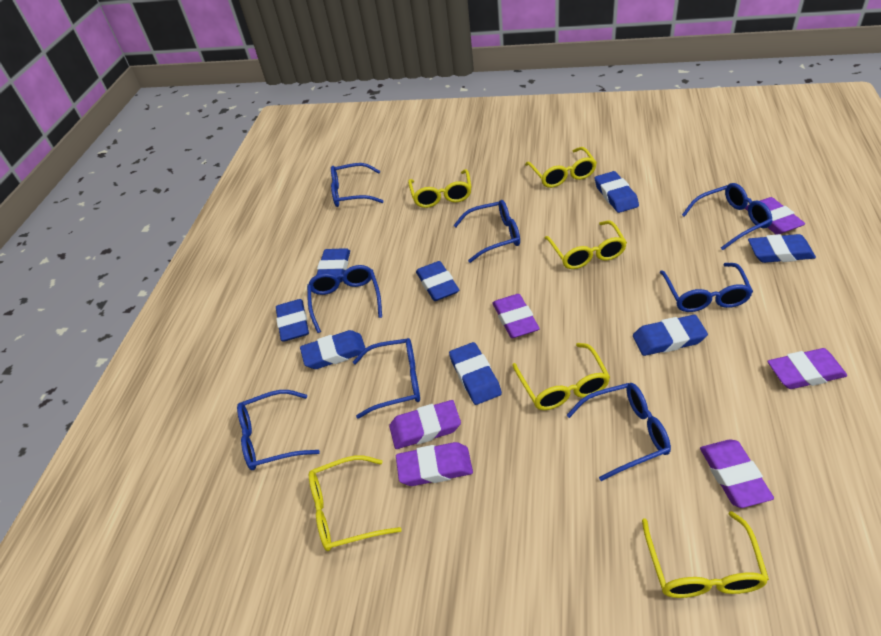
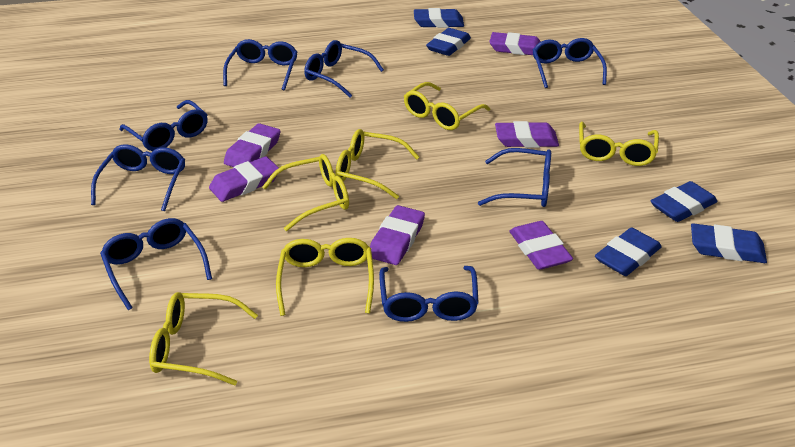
blue eraser: [276,299,309,342] [300,330,365,369] [317,248,350,283] [416,261,459,301] [449,342,502,405] [595,171,639,213] [633,315,708,356] [748,234,816,263] = 8 -> [414,8,464,28] [426,28,471,56] [595,228,662,276] [650,181,717,222] [691,223,767,263] = 5

